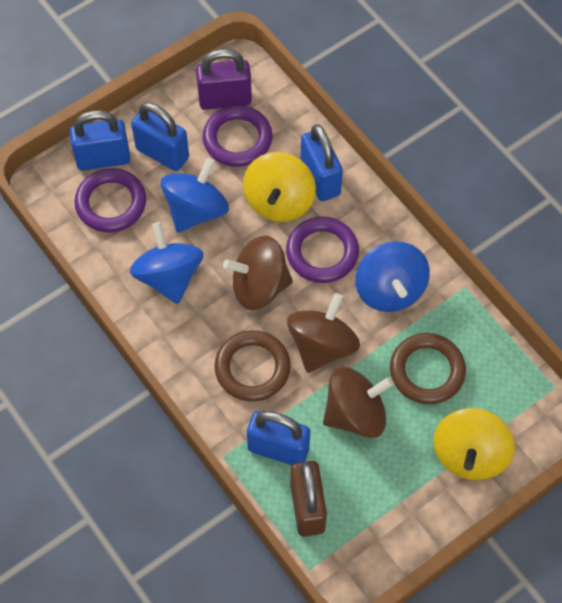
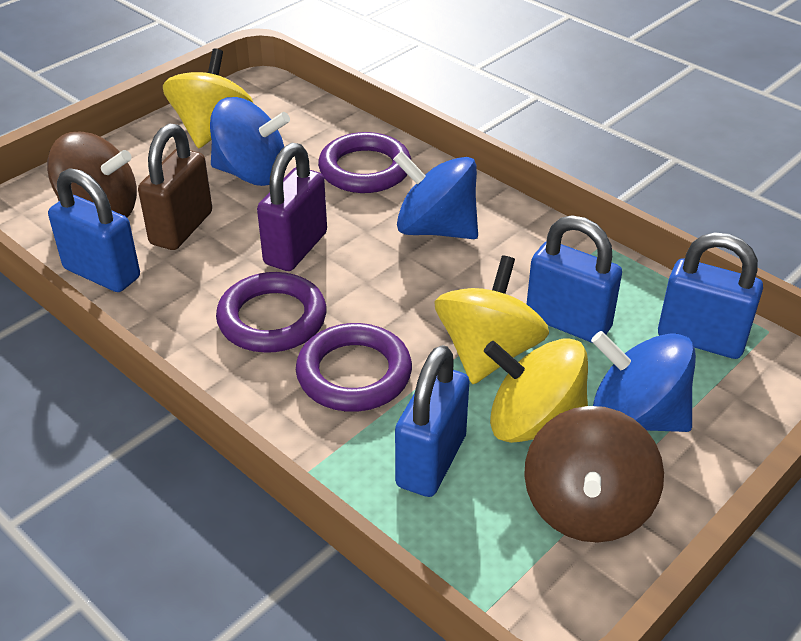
brown ring: [214,330,291,402] [390,333,466,404] = 2 -> none = 0
brown spinning top: [223,235,293,310] [287,293,360,373] [323,367,394,438] = 3 -> [47,132,137,217] [524,406,664,543] = 2
yellow spinning top: [243,152,316,222] [433,408,515,480] = 2 -> [163,49,253,148] [434,255,549,384] [484,338,588,443] = 3

